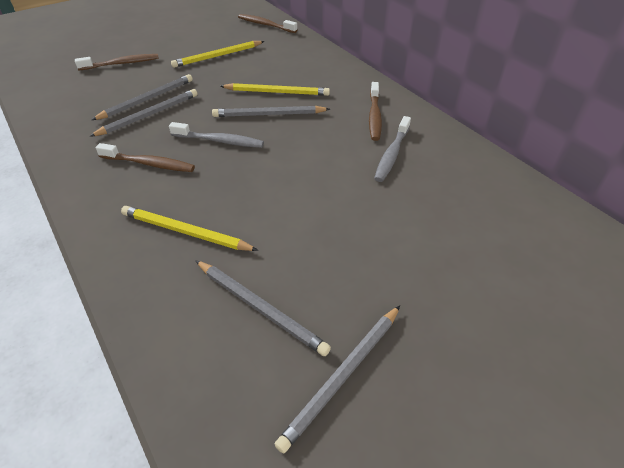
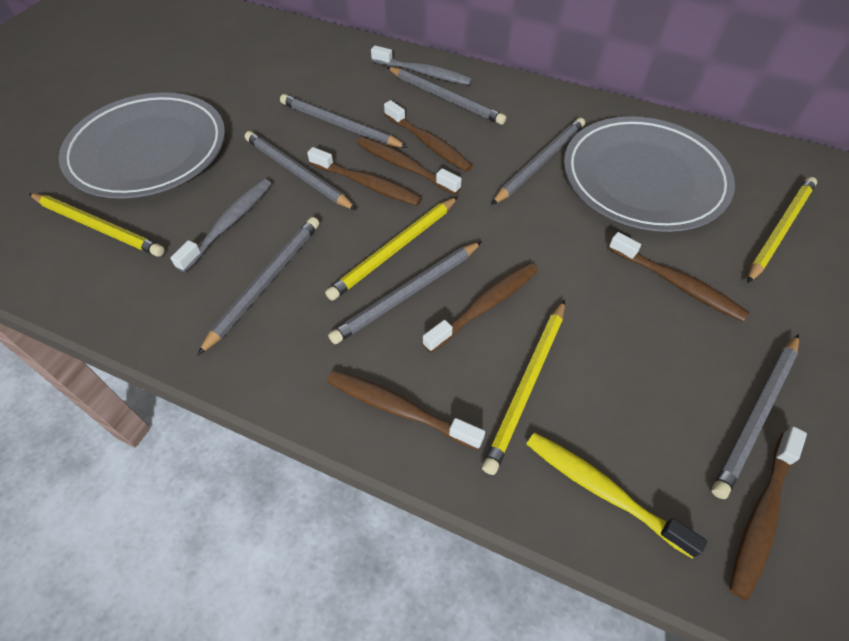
brown toothbrush: [75,54,159,70] [96,143,195,172] [238,14,297,33] [369,82,382,141] = 4 -> [307,147,422,206] [327,370,485,450] [357,137,462,195] [384,100,473,172] [422,263,538,353] [608,232,749,322] [729,426,807,600] = 7
grey pencil: [89,89,198,137] [92,74,193,120] [195,260,331,356] [212,106,330,117] [274,306,400,454] = 5 -> [197,217,319,356] [245,131,357,210] [280,94,408,148] [328,241,482,344] [387,67,506,125] [491,118,585,205] [711,334,799,499] = 7
grey plate: none = 0 -> [59,92,225,199] [564,116,735,232] = 2
yellow pencil: [121,206,259,251] [171,41,265,68] [220,83,330,96] = 3 -> [29,193,165,257] [325,197,458,301] [482,300,565,475] [747,177,817,283] = 4
yellow toothbrush: none = 0 -> [527,432,707,559] = 1

